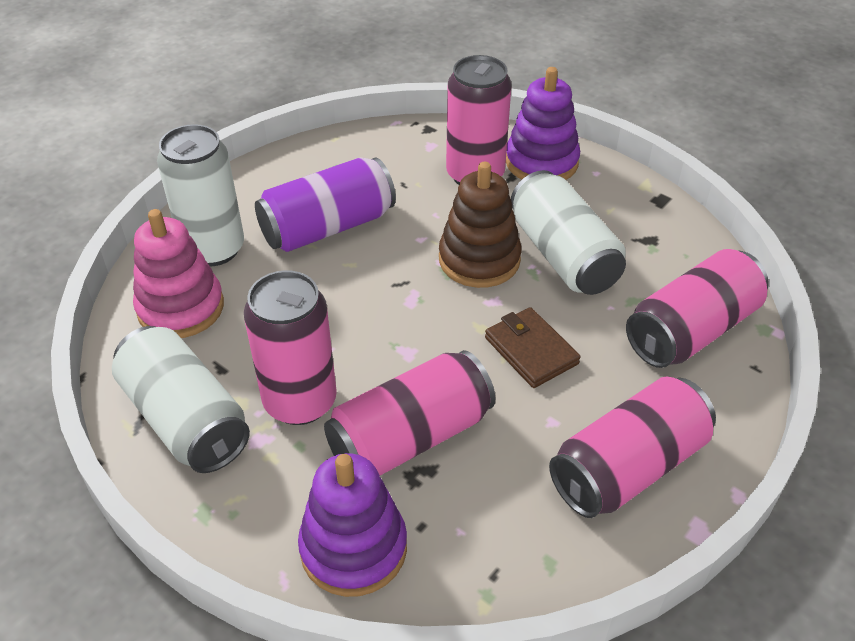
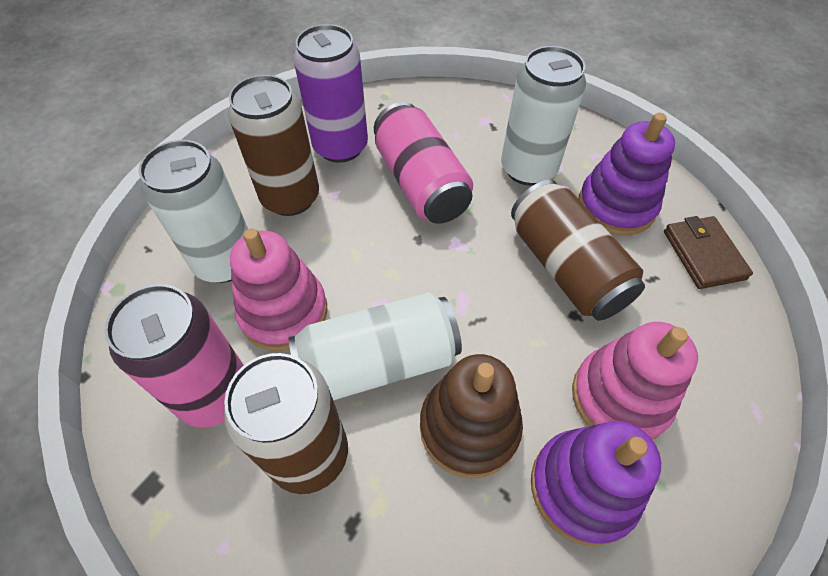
brown can: none = 0 -> [224,353,348,494] [228,75,319,216] [511,180,645,321] = 3
pink can: [244,270,337,425] [324,350,496,476] [446,55,512,185] [549,377,716,518] [626,249,769,368] = 5 -> [104,284,244,428] [374,102,473,224] = 2
pink stacking toy: [133,209,224,338] = 1 -> [230,228,328,351] [572,322,698,440] = 2

